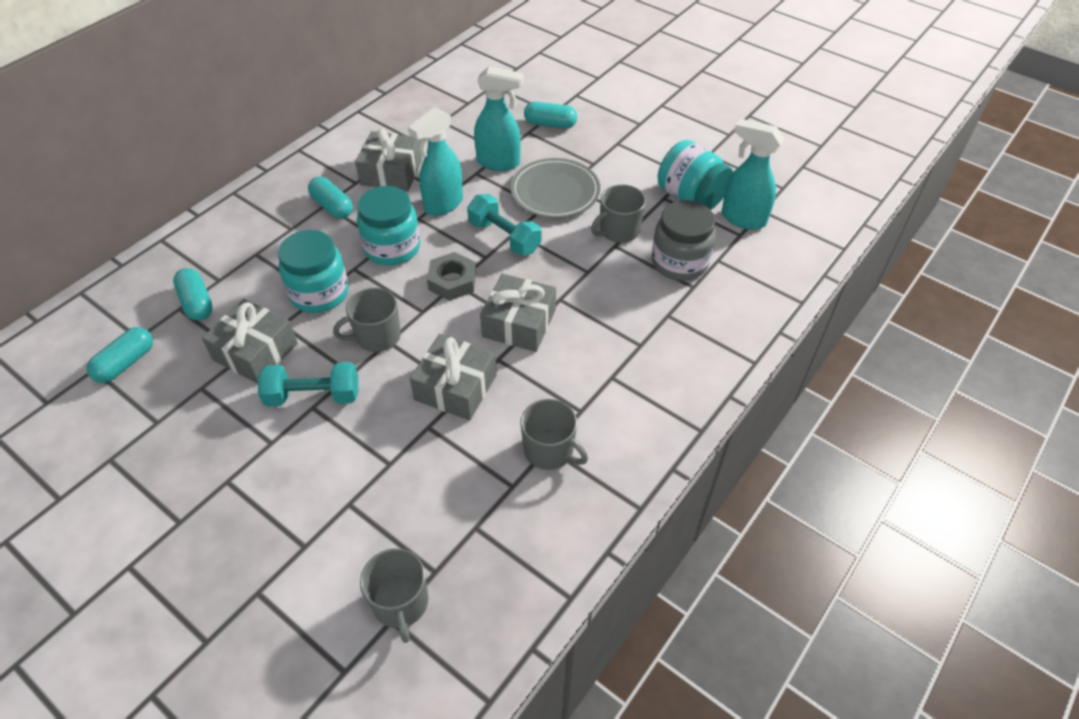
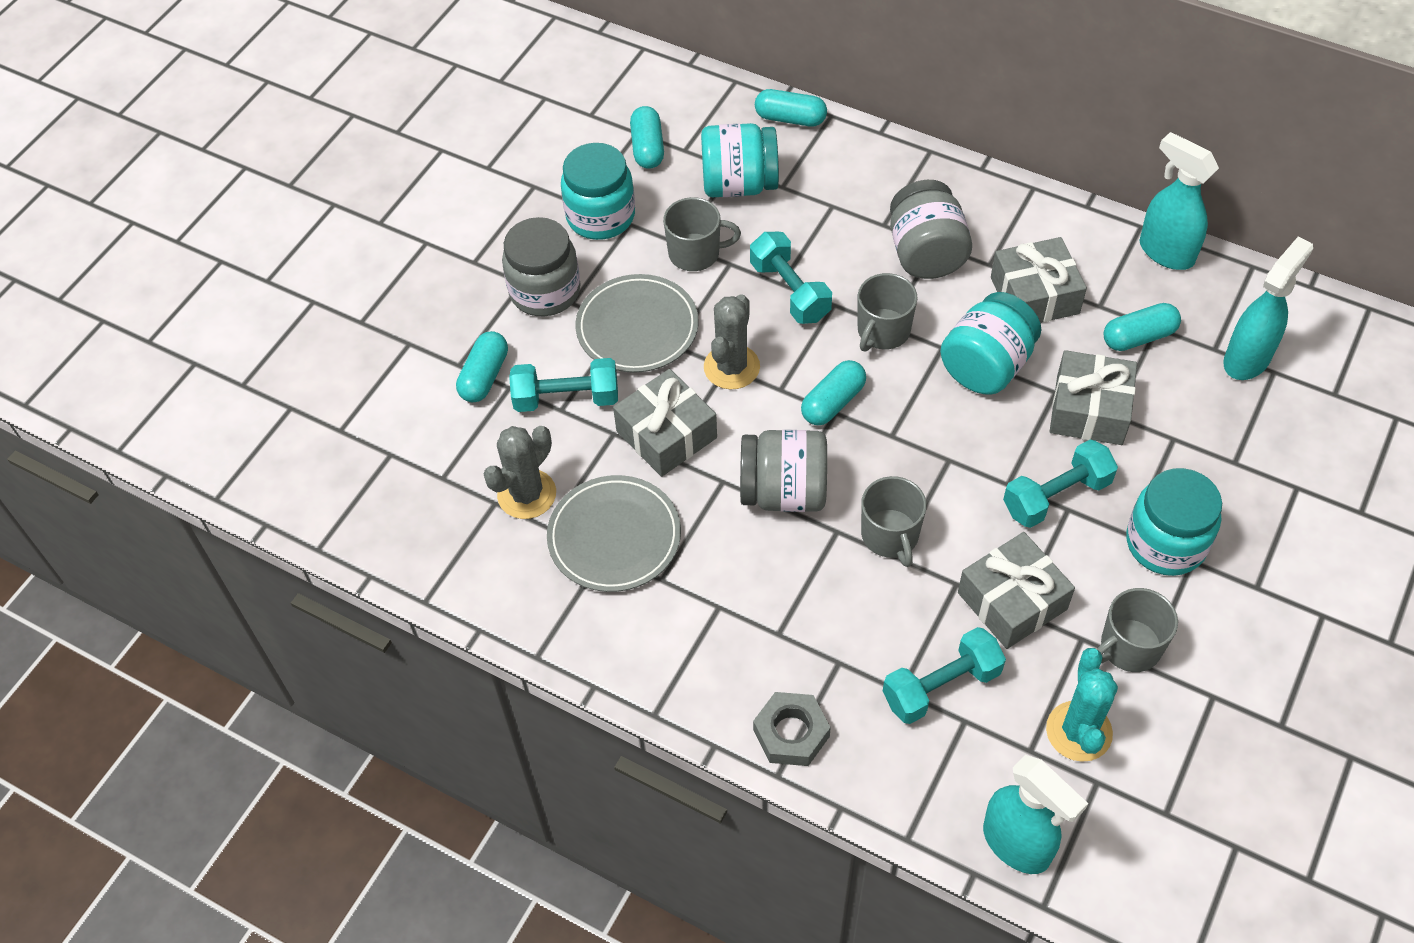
grey cactus: none = 0 -> [483,426,556,519] [704,294,760,390] = 2
grey jar: [652,200,716,281] = 1 -> [502,217,580,316] [740,430,827,512] [890,180,972,279] = 3
grey plate: [511,158,600,218] = 1 -> [547,475,681,592] [576,274,699,373] = 2
turquoise cactus: none = 0 -> [1046,648,1118,762] = 1
turquoise capsule: [86,327,153,383] [173,268,213,321] [308,177,353,219] [524,102,577,129] = 4 -> [456,331,508,402] [630,106,664,169] [755,89,827,126] [801,360,866,425] [1103,303,1181,351] = 5
turquoise dumbbell: [258,362,358,407] [467,194,542,256] = 2 -> [509,358,618,412] [750,232,832,324] [883,627,1006,724] [1003,440,1118,528] = 4
turquoise jar: [278,230,349,313] [357,186,420,266] [658,140,733,210] = 3 -> [561,143,635,240] [701,123,779,197] [940,292,1041,394] [1126,468,1222,576] = 4

